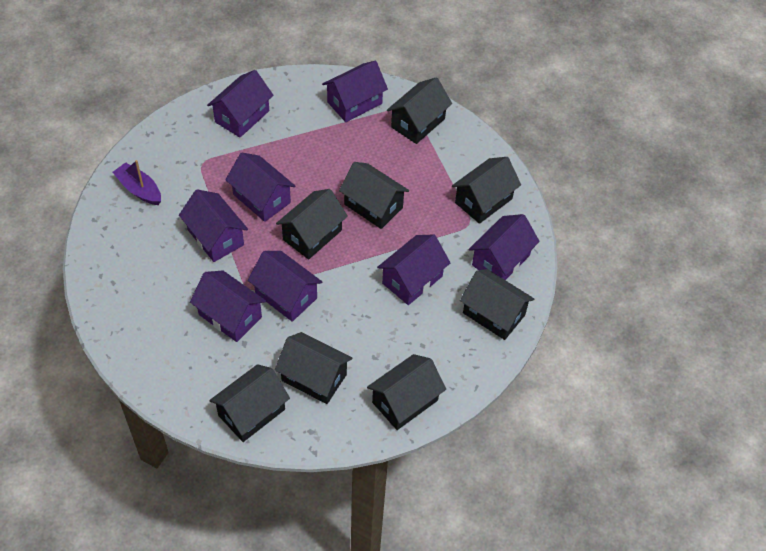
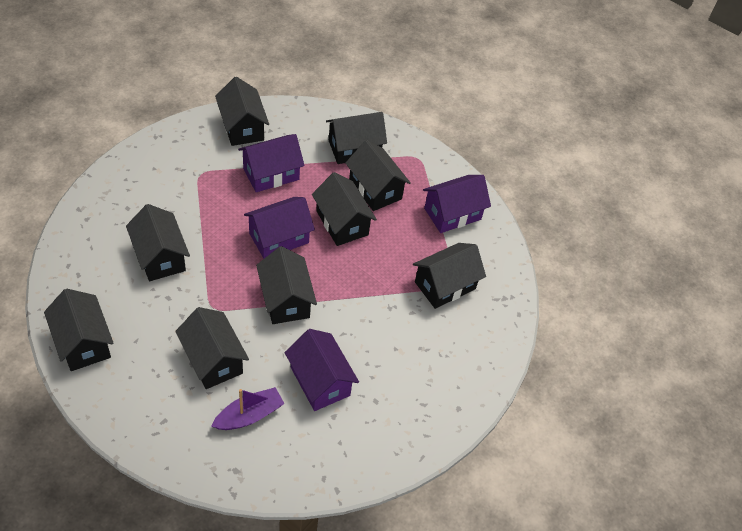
black house: [209,364,290,442] [275,332,352,404] [276,189,348,259] [339,162,409,229] [367,354,446,430] [387,77,452,144] [452,157,521,224] [460,269,534,340] = 8 -> [44,289,114,371] [126,204,190,281] [175,307,249,389] [215,77,269,146] [256,246,317,324] [312,172,377,246] [326,112,387,164] [345,140,411,211] [413,243,486,309] = 9
purple house: [179,189,248,262] [190,270,266,342] [207,70,273,137] [225,153,295,222] [248,251,323,322] [322,61,388,122] [377,234,450,305] [469,214,540,280] = 8 -> [238,134,305,192] [244,197,315,259] [285,329,359,411] [423,175,491,233] = 4

